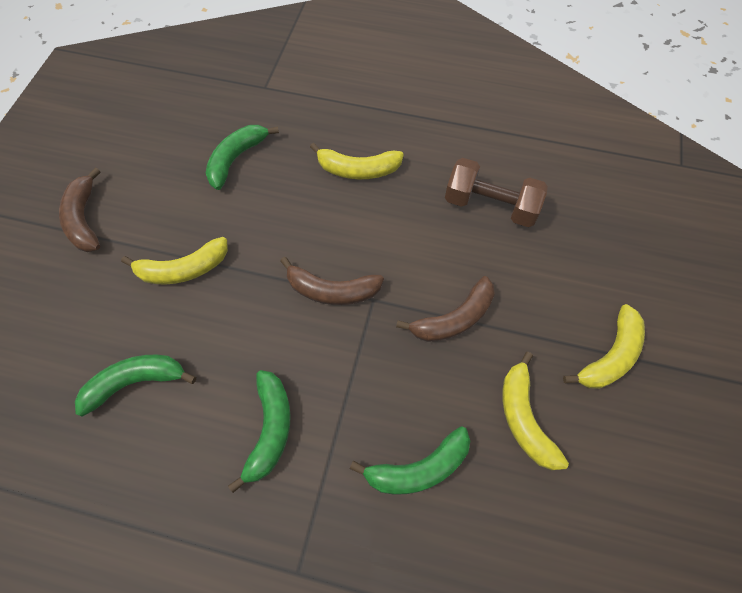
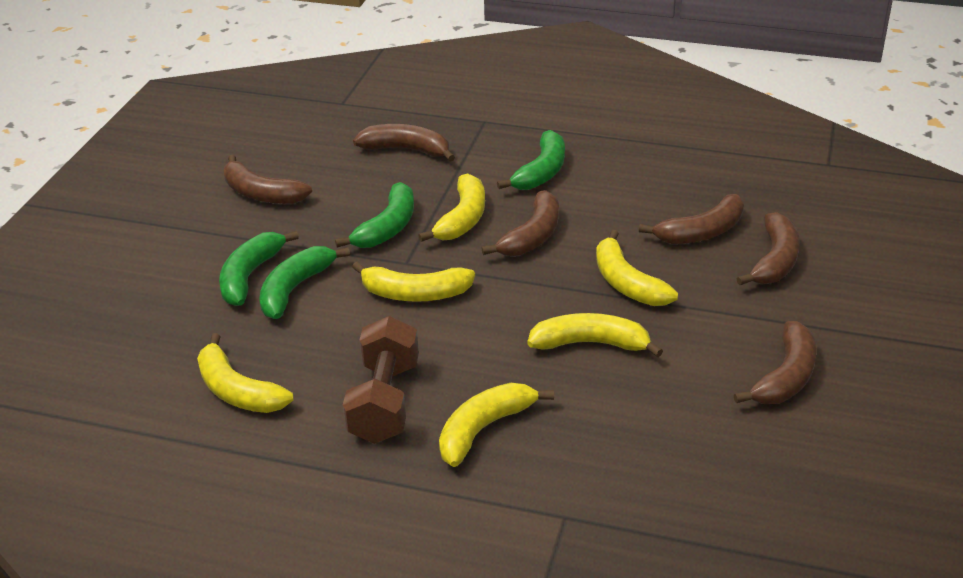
brown banana: [59,168,101,252] [280,257,384,305] [396,276,495,342] = 3 -> [224,155,312,204] [353,124,455,162] [481,190,559,256] [639,194,744,244] [734,321,817,404] [737,212,800,285] = 6
yellow banana: [121,237,228,285] [310,143,404,179] [502,352,569,470] [563,304,645,389] = 4 -> [197,333,294,413] [352,262,475,302] [418,173,485,242] [439,383,554,467] [527,313,663,357] [596,230,678,306] = 6

